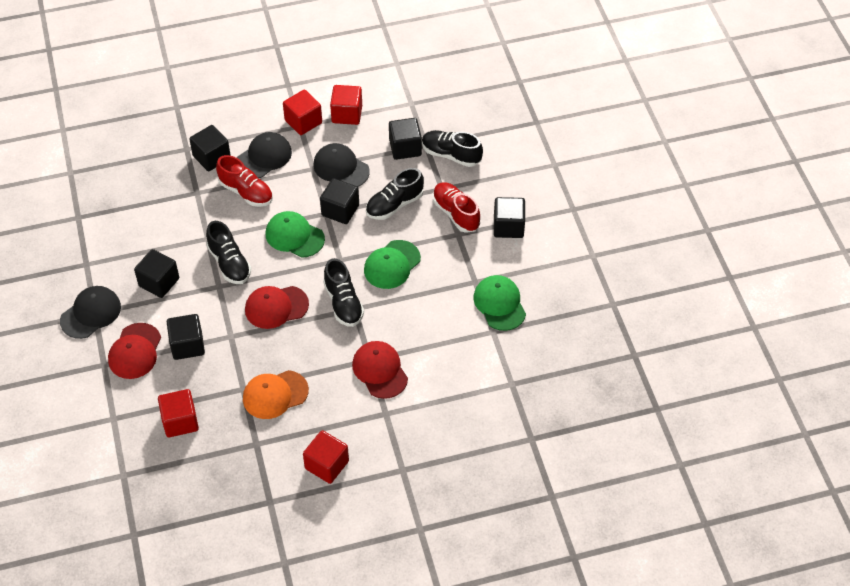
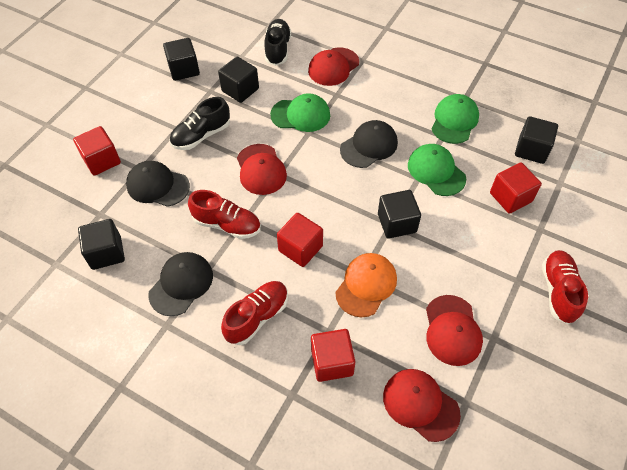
black cube: [134,249,179,298] [167,314,205,360] [189,125,231,171] [320,178,359,224] [389,118,422,160] [494,197,525,238] = 6 -> [78,219,125,270] [163,38,200,81] [218,56,259,103] [378,190,421,239] [515,116,558,164] = 5
black shoe: [206,221,251,284] [323,258,364,327] [366,168,424,220] [422,130,483,167] = 4 -> [170,97,230,150] [264,19,291,66] = 2
red cap: [108,323,161,379] [245,286,309,329] [352,341,408,399] = 3 -> [237,144,287,195] [308,47,359,86] [383,369,461,442] [426,295,483,366] = 4
red shoe: [216,155,273,207] [433,182,480,233] = 2 -> [188,190,261,239] [221,281,288,345] [542,250,588,324] = 3

